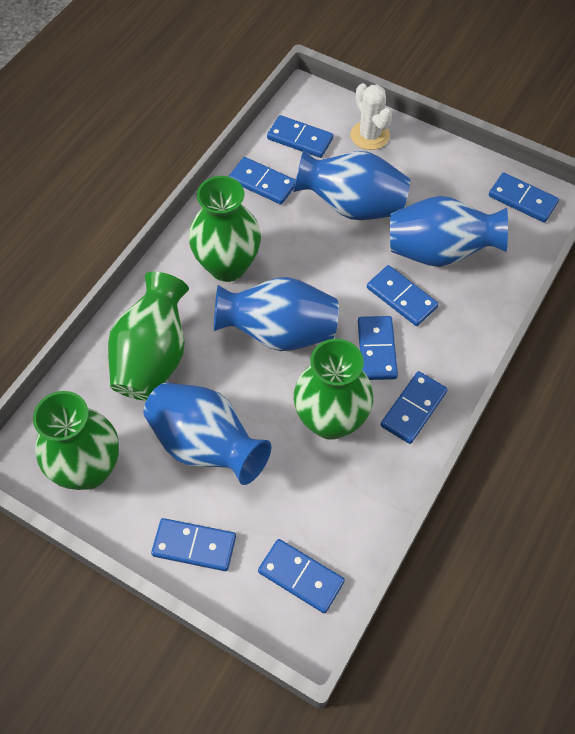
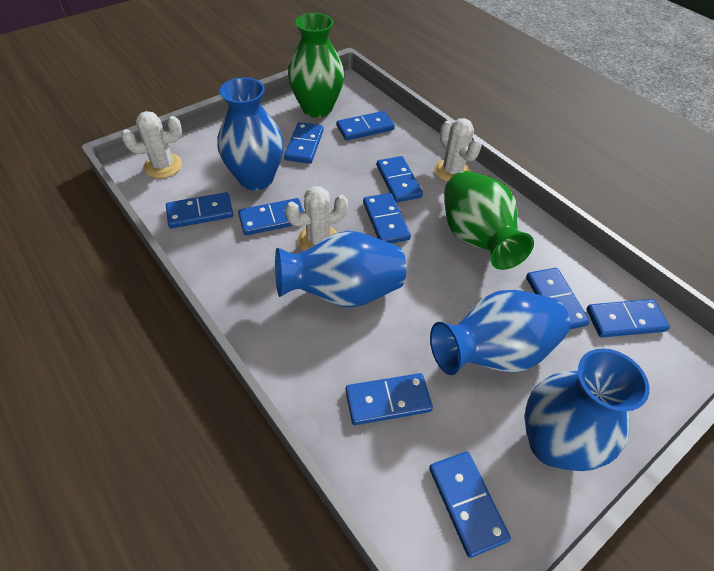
blue domino: [151,518,236,571] [229,157,296,205] [258,539,345,613] [267,115,333,158] [358,316,398,380] [367,265,438,326] [381,371,448,444] [489,173,559,223] = 8 -> [166,192,233,228] [238,198,304,236] [284,122,324,164] [337,111,395,140] [345,373,433,425] [363,193,411,243] [377,156,423,203] [429,451,511,558] [526,268,590,329] [587,299,670,337] = 10
green vase: [33,391,119,490] [108,272,189,400] [189,176,261,282] [294,339,373,440] = 4 -> [288,13,344,118] [444,171,534,270] = 2
white cactus: [350,83,392,150] = 1 -> [122,111,182,178] [285,186,348,251] [434,118,482,182] = 3

